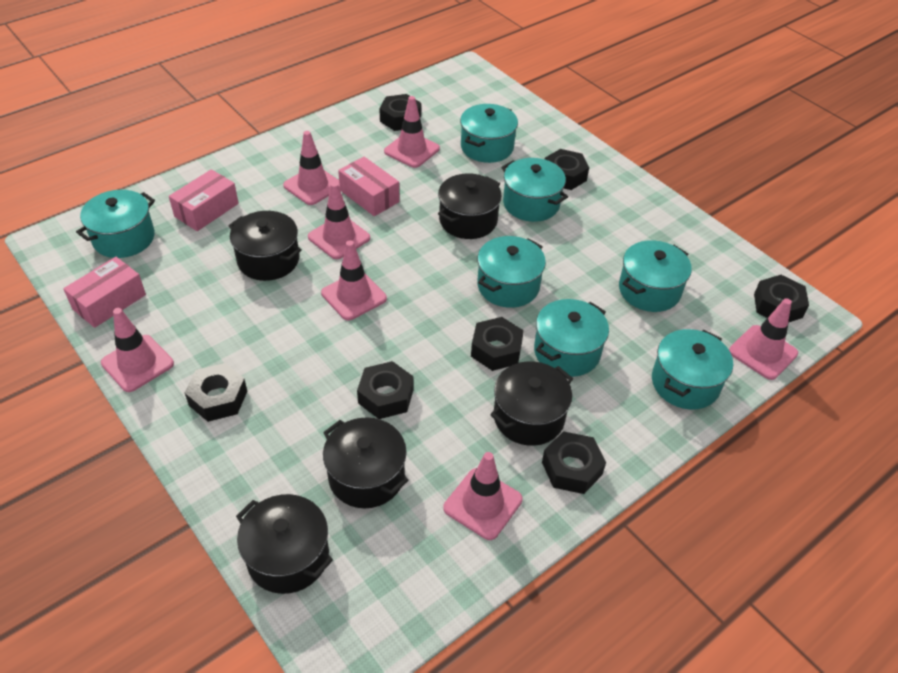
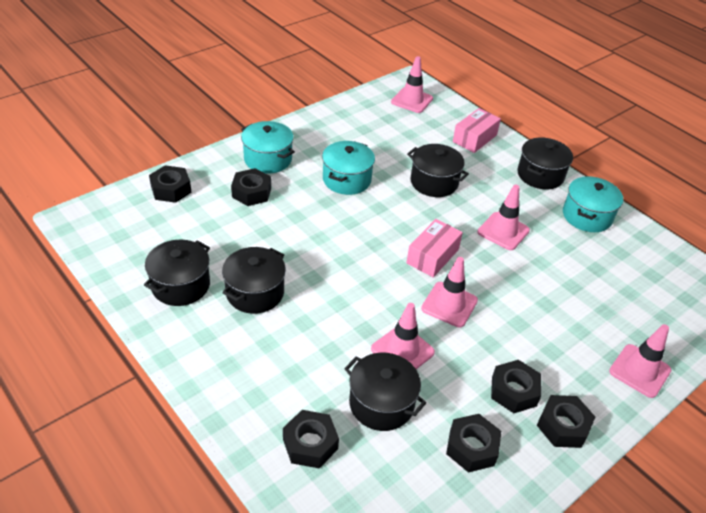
black nut: [185,363,247,422] [357,361,414,419] [379,94,421,131] [471,317,524,371] [542,431,606,494] [545,149,589,190] [754,275,809,323] = 7 -> [149,165,192,203] [231,168,271,206] [283,410,339,468] [446,414,501,473] [491,360,542,413] [537,395,595,448] = 6
pink box: [63,257,146,328] [169,169,239,231] [338,157,400,216] = 3 -> [406,219,463,277] [453,108,501,153] = 2
pink traffic cone: [101,308,174,392] [283,131,340,205] [308,182,370,259] [321,240,387,321] [384,96,440,168] [443,452,523,540] [729,298,798,380] = 7 -> [371,303,435,369] [391,56,433,113] [421,257,478,328] [477,185,530,250] [609,324,671,398] = 5
turquoise pot: [76,190,155,258] [460,104,518,163] [477,236,546,308] [501,158,568,222] [534,299,609,377] [619,240,692,312] [652,329,733,410] = 7 -> [241,121,295,174] [322,141,375,195] [563,176,623,232] = 3

